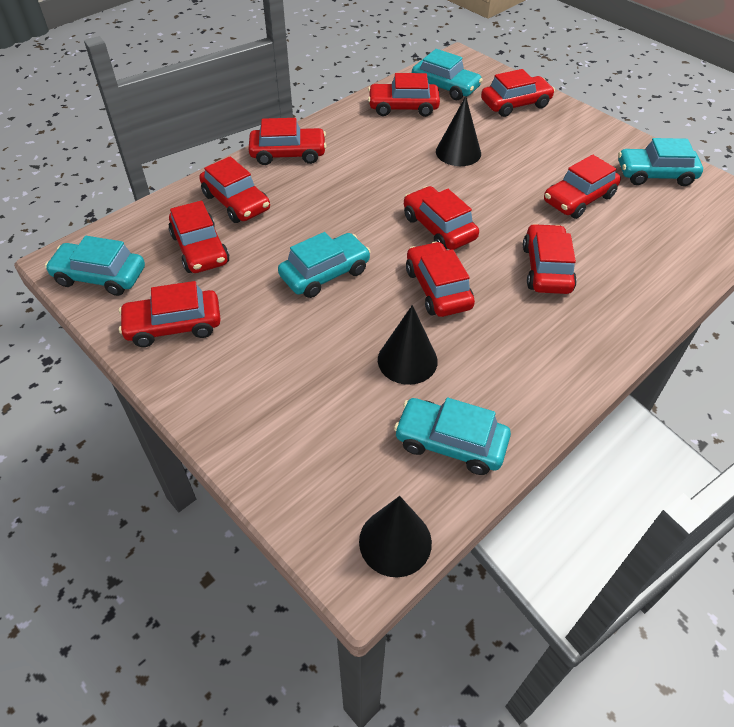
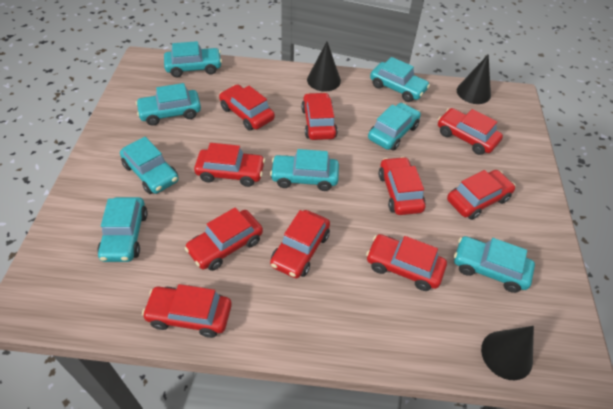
turquoise car: [45,236,145,296] [278,232,371,298] [394,398,511,475] [412,49,483,100] [618,138,703,186] = 5 -> [97,197,148,262] [120,137,178,194] [136,83,201,126] [164,41,222,77] [270,149,339,191] [368,103,421,151] [370,57,430,102] [454,236,535,293] = 8

